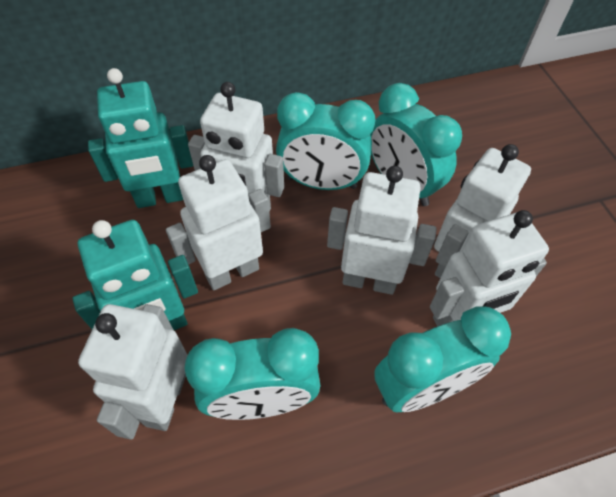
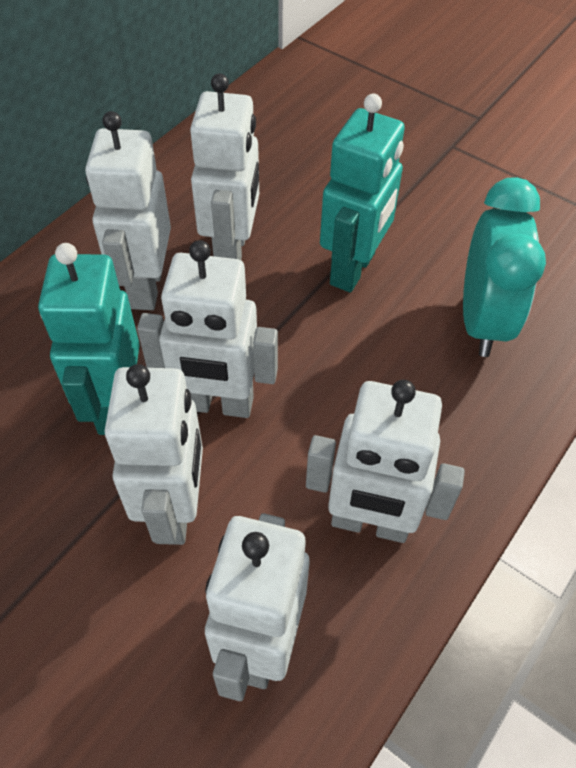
turquoise clock: [185,328,321,420] [276,92,375,190] [370,83,462,206] [374,306,511,412] = 4 -> [463,178,546,357] = 1

